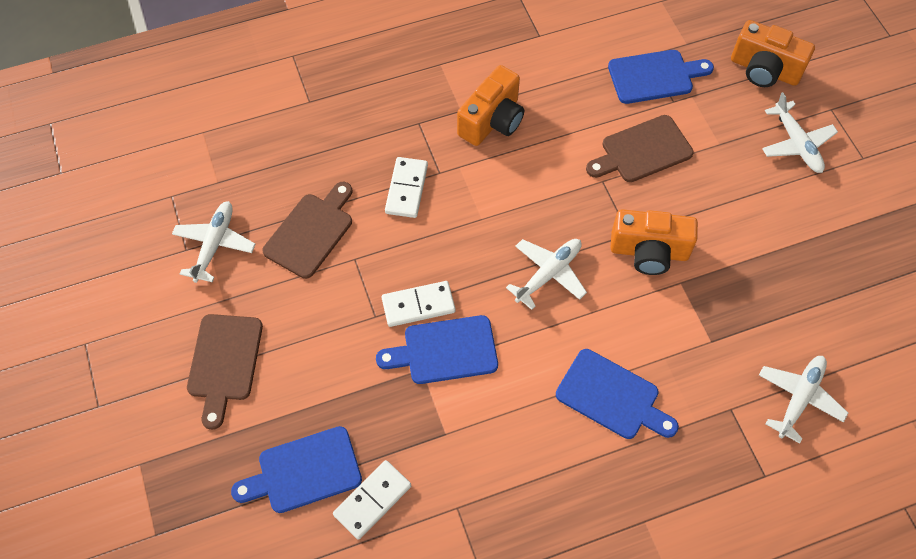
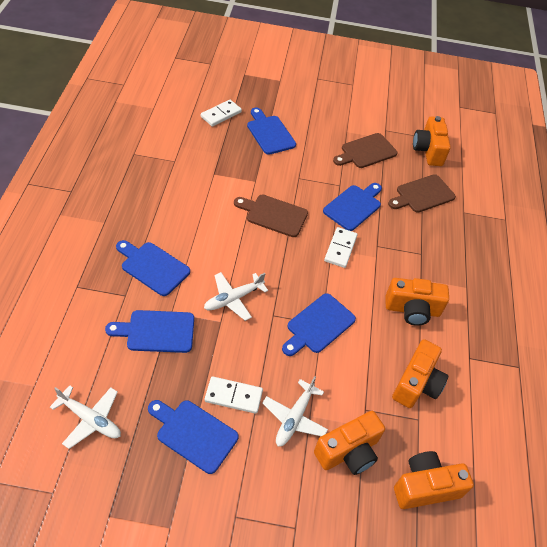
blue cutting board: [231,426,362,513] [376,315,498,384] [556,349,679,439] [608,50,714,104] = 4 -> [105,310,194,353] [116,240,190,296] [148,400,239,474] [247,107,296,155] [282,293,356,356] [323,183,382,231] = 6
orange camera: [457,65,524,146] [610,209,698,275] [731,20,815,87] = 3 -> [314,411,385,475] [386,278,449,326] [392,339,448,408] [394,451,474,509] [413,116,451,166] = 5
white plane: [172,201,256,283] [506,239,587,310] [759,356,848,444] [762,92,838,173] = 4 -> [50,385,121,449] [204,272,268,321] [262,376,328,446] = 3

